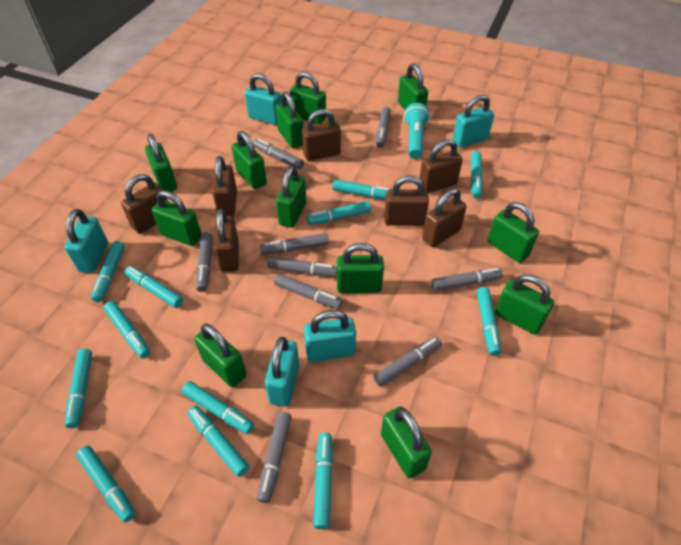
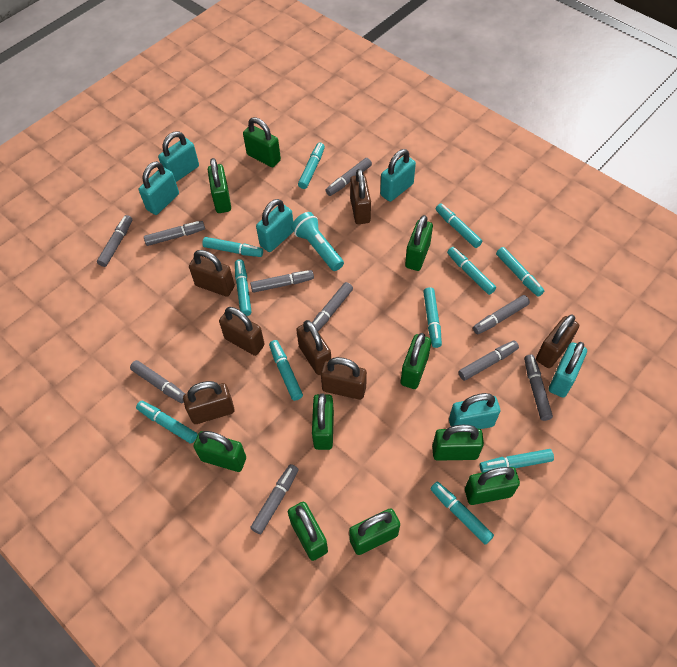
green padlock: [145,134,177,192] [152,190,201,246] [194,324,246,387] [232,131,267,189] [276,91,304,148] [276,166,306,228] [290,72,326,124] [337,243,384,293] [381,406,432,478] [398,64,428,109] [488,202,539,263] [495,274,554,335] = 12 -> [194,431,246,472] [208,158,231,213] [243,117,281,167] [288,502,328,561] [312,393,334,450] [349,508,400,555] [401,333,431,389] [405,215,433,271] [432,425,484,461] [465,467,520,505] = 10
grey marker: [196,232,213,292] [253,139,304,170] [257,412,292,503] [260,233,329,255] [267,256,337,277] [274,273,343,309] [373,337,442,387] [376,107,391,148] [432,268,503,291] = 9 -> [97,215,132,267] [130,360,185,403] [144,221,205,246] [250,270,314,293] [250,464,299,534] [312,282,353,331] [325,158,372,196] [458,341,519,381] [473,295,530,334] [524,354,553,421] = 10
turquoise marker: [65,349,92,428] [76,445,136,523] [91,241,124,302] [103,301,150,358] [125,266,183,308] [181,381,254,434] [187,406,249,477] [307,201,371,225] [313,433,333,529] [332,180,390,199] [471,151,483,198] [477,287,501,356] = 12 -> [136,401,197,444] [202,237,263,257] [235,259,252,316] [269,340,303,401] [298,142,325,189] [423,287,442,348] [430,482,494,545] [436,204,482,248] [447,247,496,295] [480,449,554,473] [496,247,544,297] = 11
turquoise padlock: [65,209,108,273] [245,73,281,125] [265,337,299,407] [304,310,356,362] [453,95,494,147] = 5 -> [139,161,179,215] [158,131,199,182] [256,199,294,252] [380,149,416,202] [449,393,500,429] [549,342,587,397] = 6

